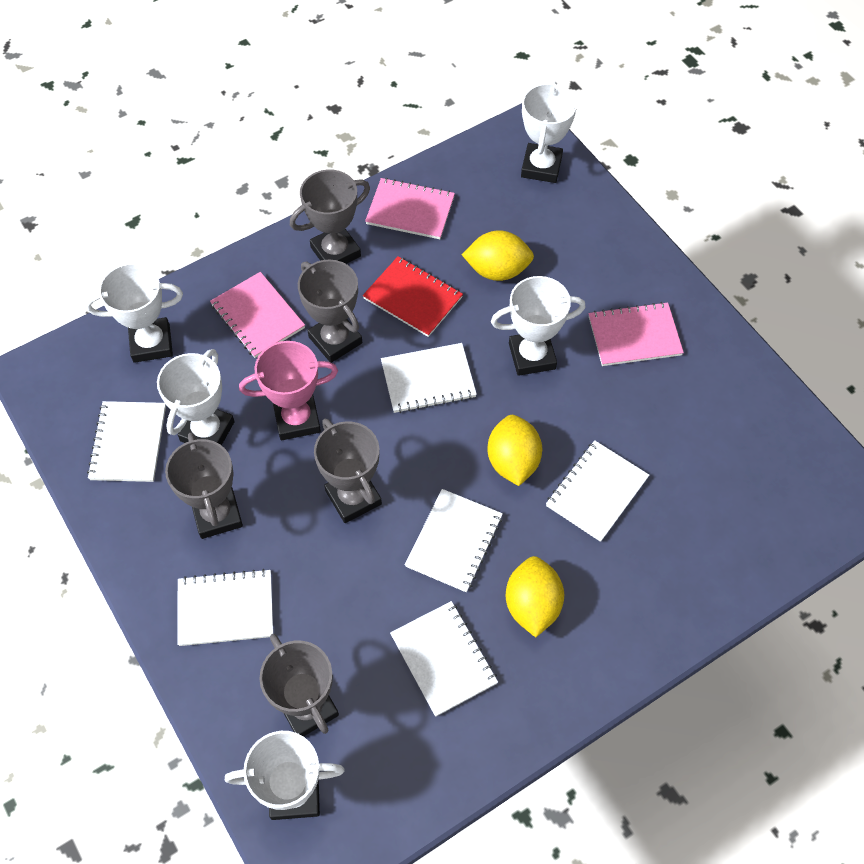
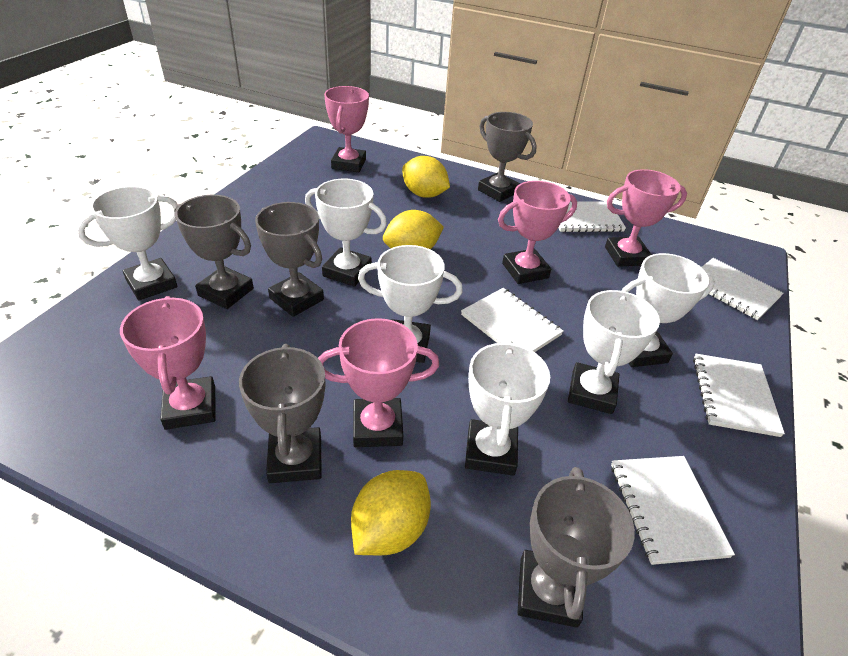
pink notebook: [210,272,305,358] [365,178,455,239] [589,302,684,366] = 3 -> none = 0
pink trophy: [239,341,338,440] = 1 -> [120,296,216,430] [318,318,439,447] [324,86,369,172] [498,181,577,284] [605,169,687,267] = 5
red notebook: [363,256,463,337] = 1 -> none = 0
white notebook: [87,401,166,482] [177,569,273,646] [381,343,477,413] [390,601,498,717] [405,489,503,592] [546,440,649,542] = 6 -> [461,288,563,352] [558,201,626,232] [611,456,735,565] [693,354,785,437] [702,258,784,320] = 5
white trophy: [85,263,183,363] [157,349,235,446] [225,731,345,820] [491,276,585,376] [521,81,577,183] = 5 -> [77,186,178,300] [305,178,387,287] [358,245,463,363] [465,340,550,476] [568,290,660,414] [622,253,715,367] = 6

